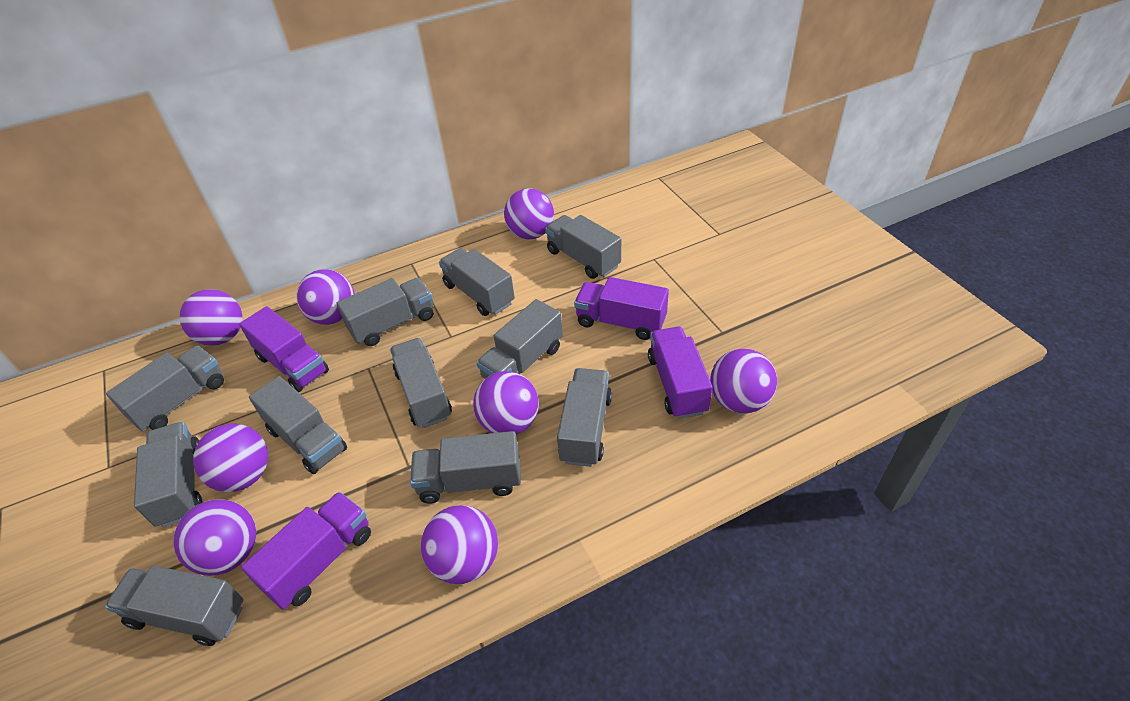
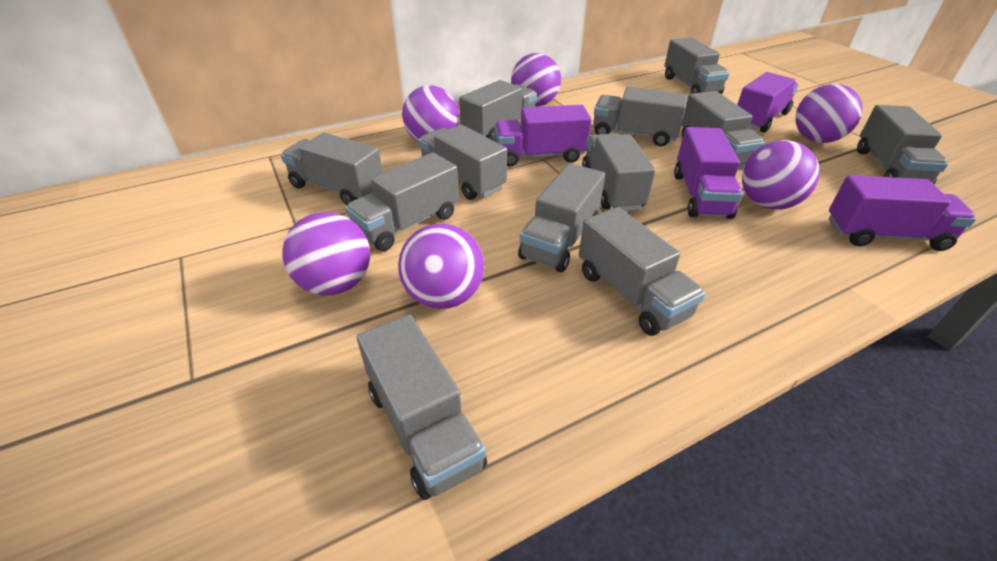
grey truck: [105,566,243,646] [106,346,224,431] [134,422,203,527] [249,376,347,474] [337,278,434,346] [390,338,452,428] [410,431,521,504] [439,248,515,316] [476,299,563,379] [545,215,621,279] [557,368,612,467] = 11 -> [281,133,383,205] [345,152,459,251] [357,314,487,500] [418,125,507,200] [459,80,537,141] [518,163,605,272] [579,207,705,336] [582,133,656,211] [593,87,688,146] [664,38,730,94] [681,91,765,166] [857,105,948,184] = 12
purple ball: [174,499,256,576] [180,289,243,346] [193,424,268,492] [297,269,355,325] [421,505,498,584] [473,371,539,435] [504,188,554,239] [710,349,777,413] = 8 -> [282,212,370,295] [398,223,484,309] [402,85,459,142] [511,53,561,107] [742,140,820,210] [795,84,863,143] = 6

